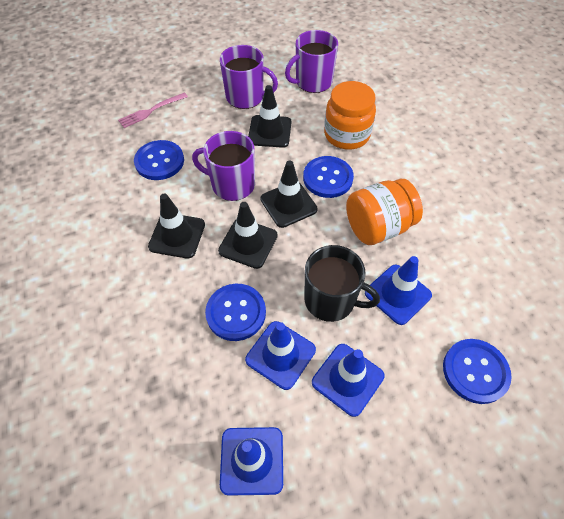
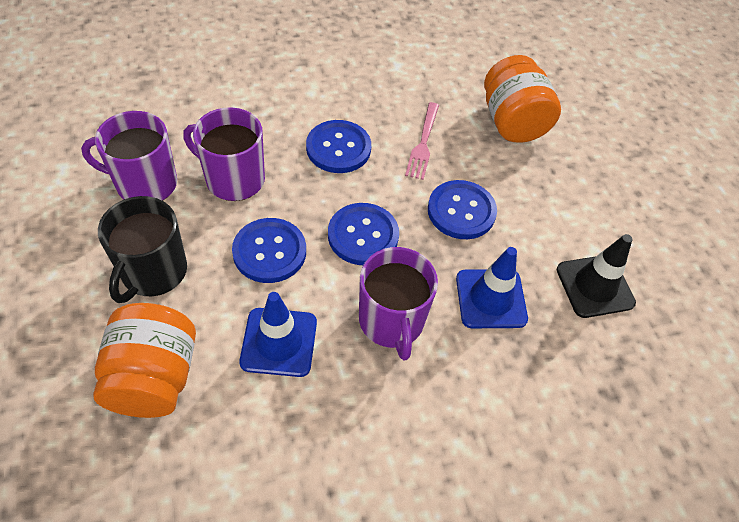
black traffic cone: [148,194,205,259] [218,202,278,269] [248,85,292,148] [260,161,318,228] = 4 -> [557,234,636,318] = 1
blue traffic cone: [220,427,283,496] [245,321,316,390] [312,344,385,417] [365,256,432,325] = 4 -> [239,292,317,377] [456,247,528,328] = 2

